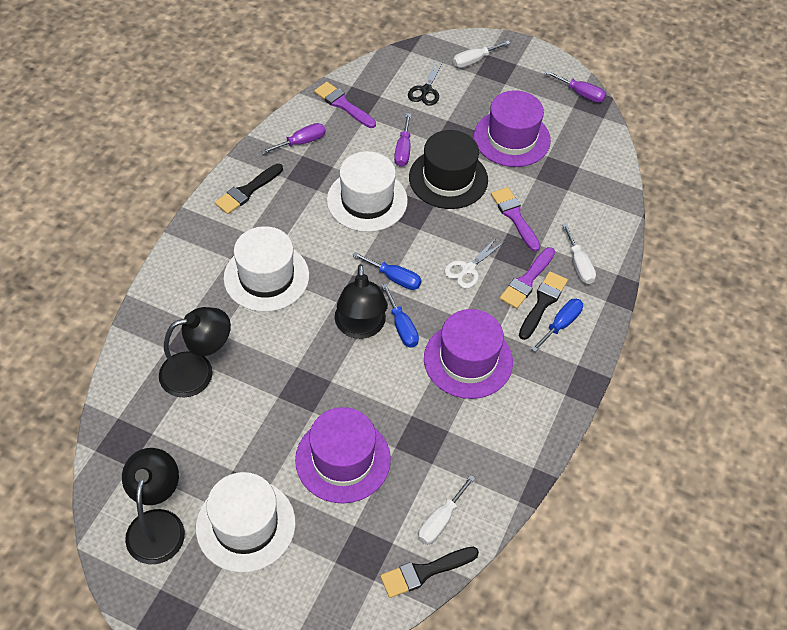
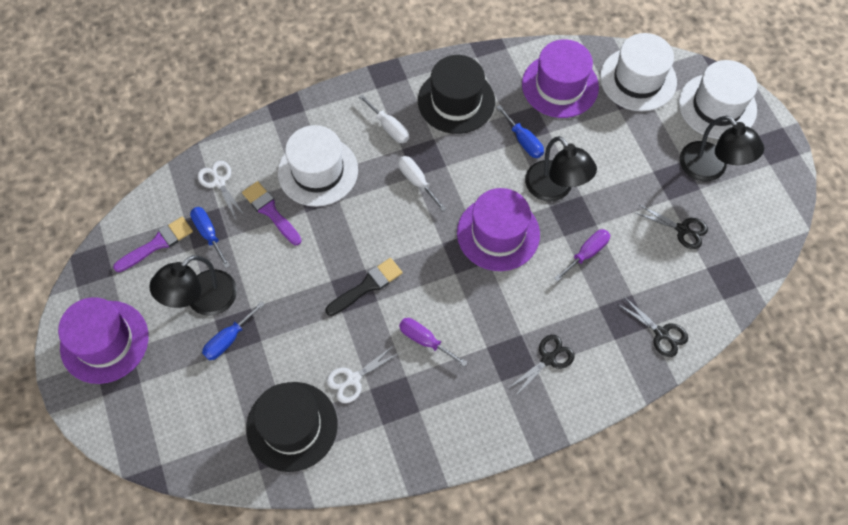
black brush: [215,164,283,214] [380,547,479,598] [519,271,568,340] = 3 -> [326,258,402,316] = 1
black hat: [409,130,488,209] = 1 -> [246,382,338,472] [418,55,495,134] = 2
black scissors: [408,61,443,106] = 1 -> [507,335,575,395] [618,297,688,357] [636,205,708,249] = 3
purple brush: [314,82,376,128] [491,187,540,252] [500,247,555,309] = 3 -> [113,217,193,272] [242,181,302,245] = 2
purple screwdriver: [261,123,326,154] [394,113,411,167] [545,71,606,103] = 3 -> [399,318,468,367] [554,229,610,282] = 2
white scissors: [444,237,505,288] = 1 -> [198,161,245,220] [327,345,400,403] = 2
white screwdriver: [418,475,475,545] [453,41,510,68] [562,223,596,284] = 3 -> [359,95,409,143] [398,156,446,212] = 2

